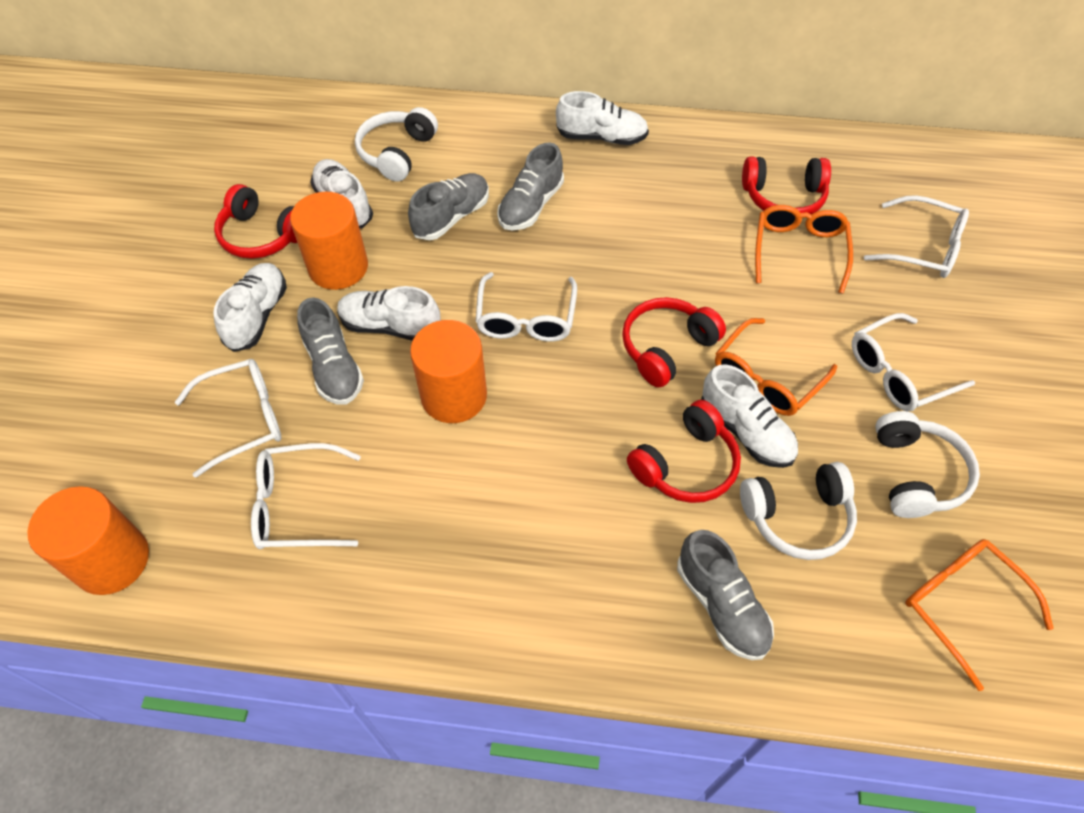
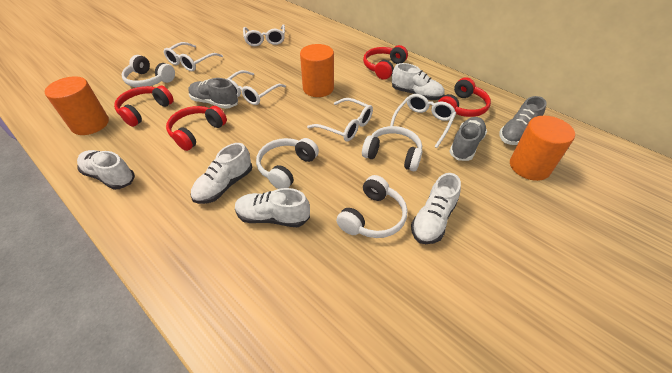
grey shoe: [297,297,364,405] [408,173,489,240] [497,142,564,230] [677,530,774,660] = 4 -> [188,78,238,109] [449,117,487,161] [499,96,547,145] = 3
orange glasses: [715,318,837,416] [755,205,853,294] [905,539,1054,691] = 3 -> none = 0
white headphones: [355,107,438,182] [740,462,857,560] [875,411,980,518] = 3 -> [122,55,175,87] [256,138,319,189] [336,175,407,238] [362,126,422,171] = 4

